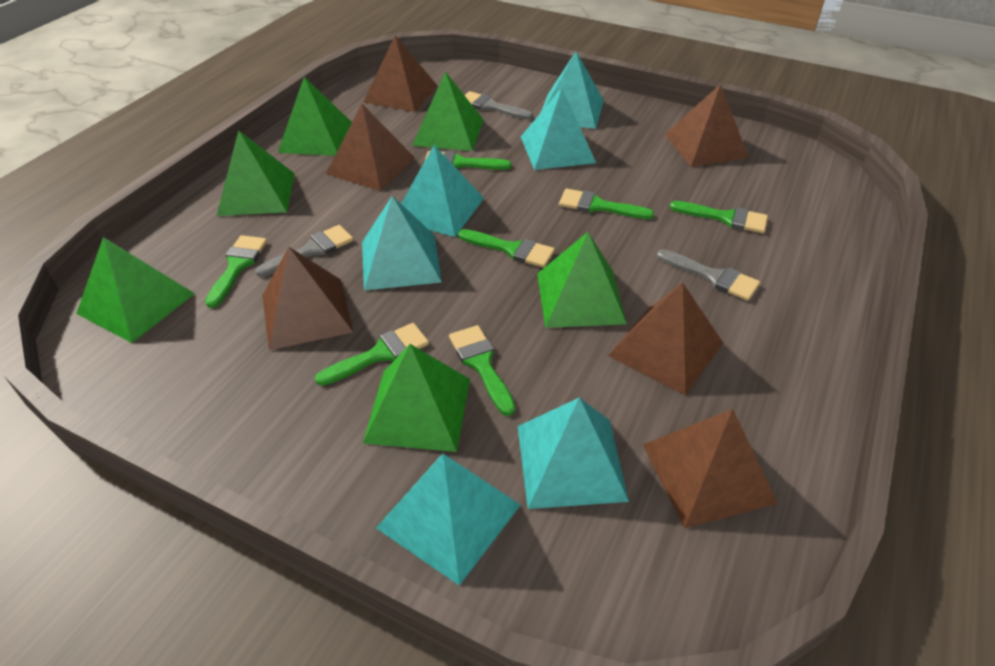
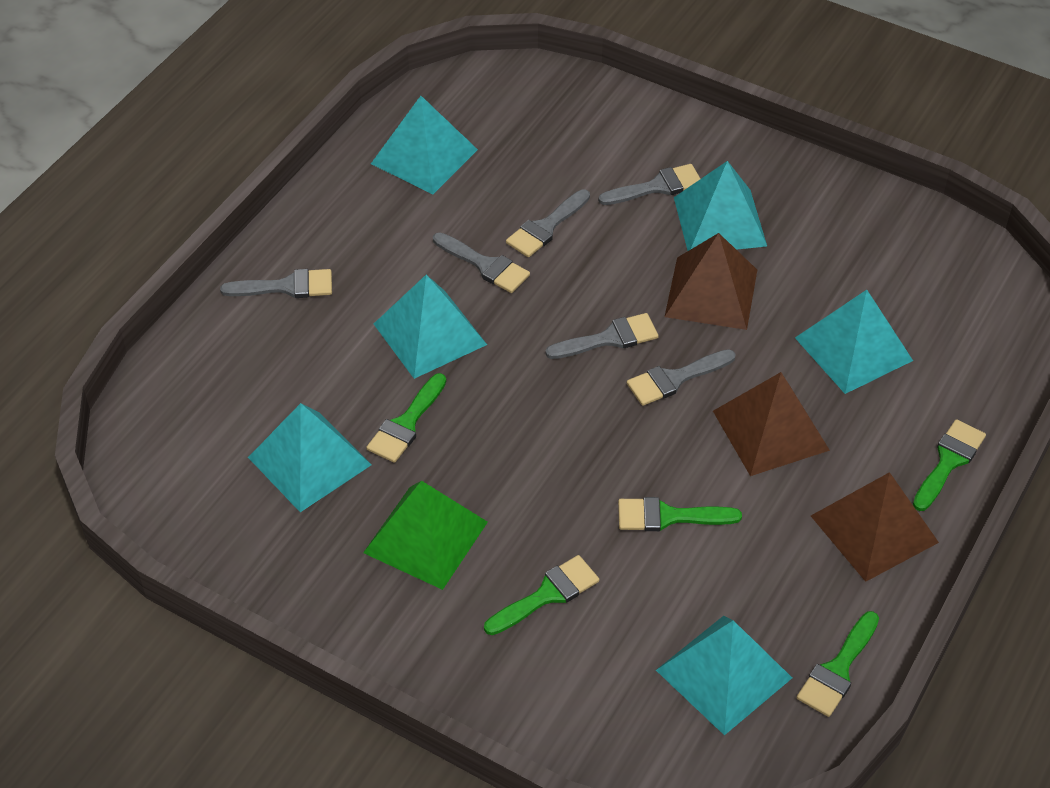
brown pyramid: [262,247,353,350] [326,104,415,191] [363,36,438,112] [608,283,723,395] [643,409,778,528] [665,84,749,167] = 6 -> [665,233,757,330] [713,372,830,476] [811,472,939,582] = 3
green brush: [205,235,267,308] [315,323,429,386] [424,151,512,170] [449,325,515,416] [458,229,555,268] [559,188,654,219] [670,201,768,233] = 7 -> [366,373,446,463] [484,555,599,635] [618,497,742,531] [797,611,879,717] [913,419,986,511] = 5
green pyramid: [76,237,195,343] [217,130,295,216] [278,77,352,156] [363,344,470,452] [412,71,484,151] [537,232,627,328] = 6 -> [363,481,488,590] = 1
grey brush: [255,225,354,277] [465,91,533,120] [657,249,760,301] = 3 -> [220,269,332,298] [433,232,530,293] [506,189,590,257] [545,313,658,359] [598,164,701,205] [627,349,736,406] = 6

